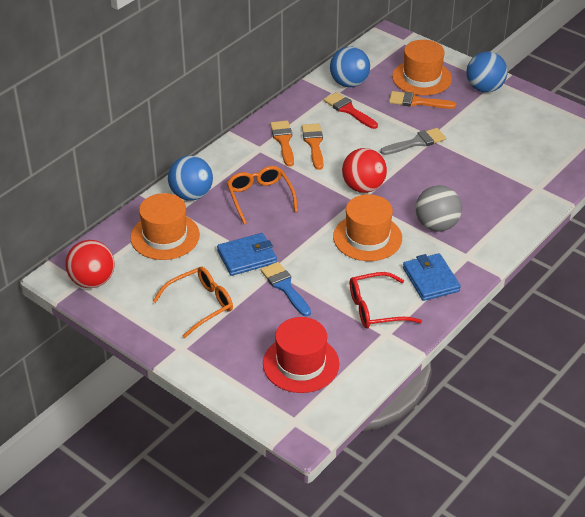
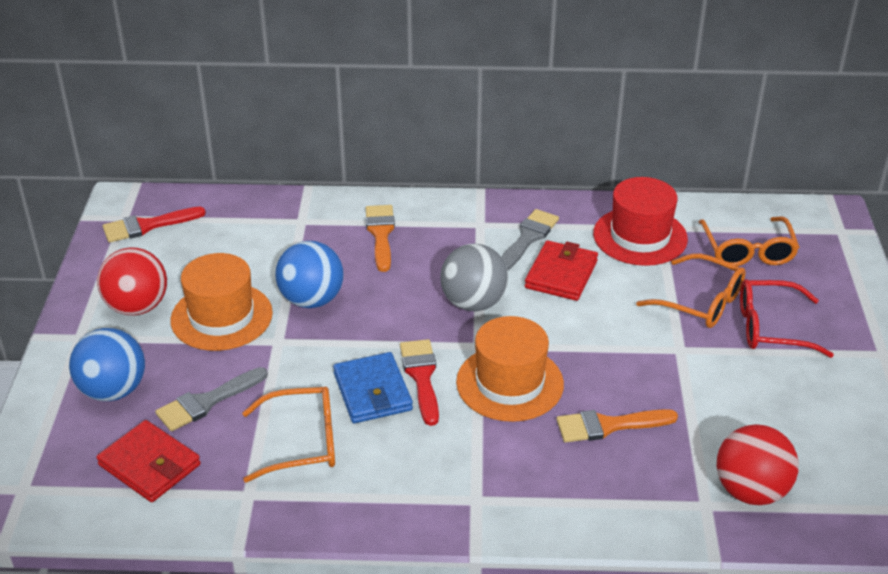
blue ball: [168,156,213,200] [330,47,370,87] [466,51,508,93] = 3 -> [69,328,145,401] [275,241,344,308] = 2
blue brush: [261,262,311,317] = 1 -> none = 0
blue wallet: [217,233,277,276] [403,253,461,301] = 2 -> [333,352,413,423] = 1
grey brush: [380,128,446,155] = 1 -> [155,367,268,431] [501,209,559,270] = 2
orange brush: [270,121,294,167] [302,123,323,170] [389,91,456,109] = 3 -> [366,205,395,272] [556,409,678,442] = 2
orange glasses: [153,267,233,338] [227,166,298,224] = 2 -> [242,387,335,483] [636,253,746,328] [699,217,799,266] = 3
orange hat: [130,193,200,260] [333,194,402,261] [392,40,452,95] = 3 -> [170,253,273,351] [456,316,564,422] = 2
red brush: [324,92,378,129] = 1 -> [103,207,206,242] [400,339,439,426] = 2
red wallet: none = 0 -> [96,420,201,502] [525,240,598,301] = 2

